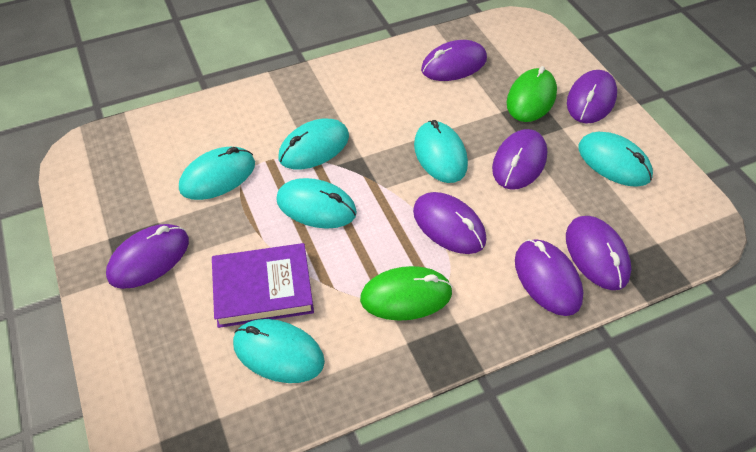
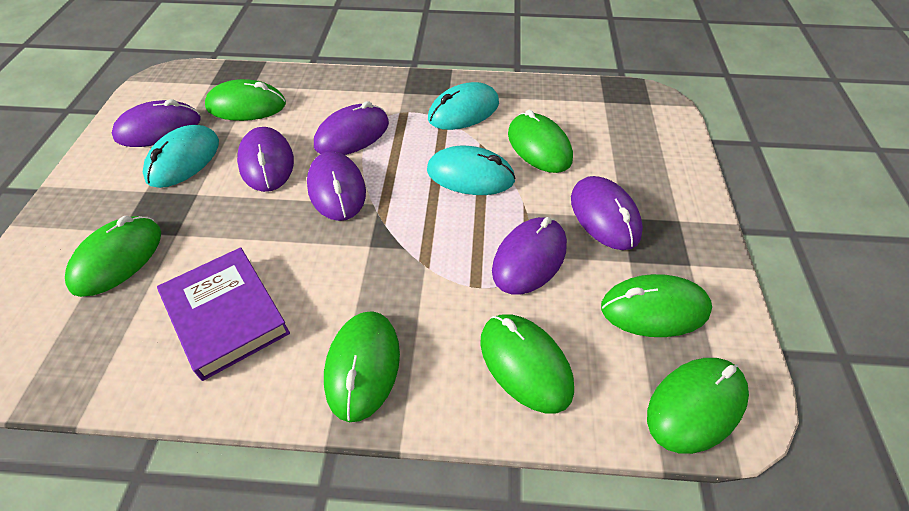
green mouse: [360,266,453,321] [506,66,557,122] = 2 -> [65,216,161,297] [205,79,286,121] [324,311,400,422] [480,315,574,414] [508,110,573,173] [601,274,712,337] [647,358,749,454] = 7
purple mouse: [106,224,189,289] [413,192,487,254] [421,40,487,81] [492,129,547,190] [515,239,584,316] [566,216,632,290] [567,70,617,123] = 7 -> [112,99,201,147] [237,127,294,192] [307,151,366,221] [314,101,389,155] [492,217,567,295] [571,176,643,250] = 6
turquoise mouse: [179,147,255,200] [233,319,325,383] [276,178,357,229] [278,119,349,170] [414,120,468,183] [578,132,653,187] = 6 -> [143,125,219,188] [427,146,516,195] [428,82,499,130] = 3

